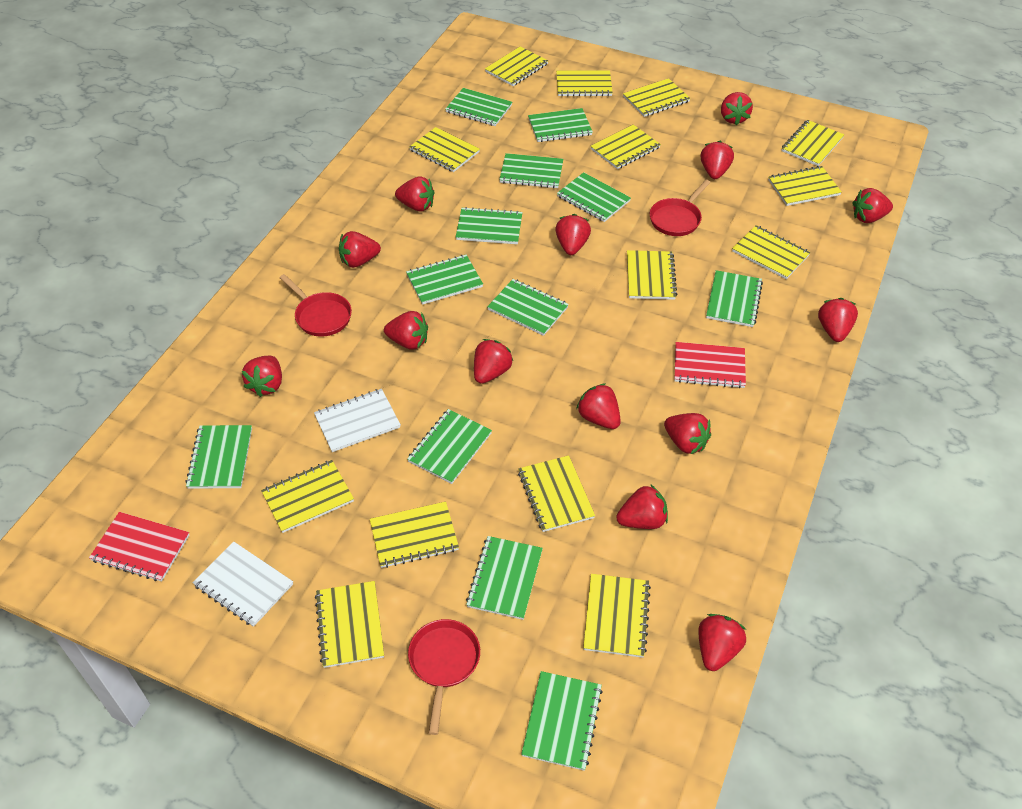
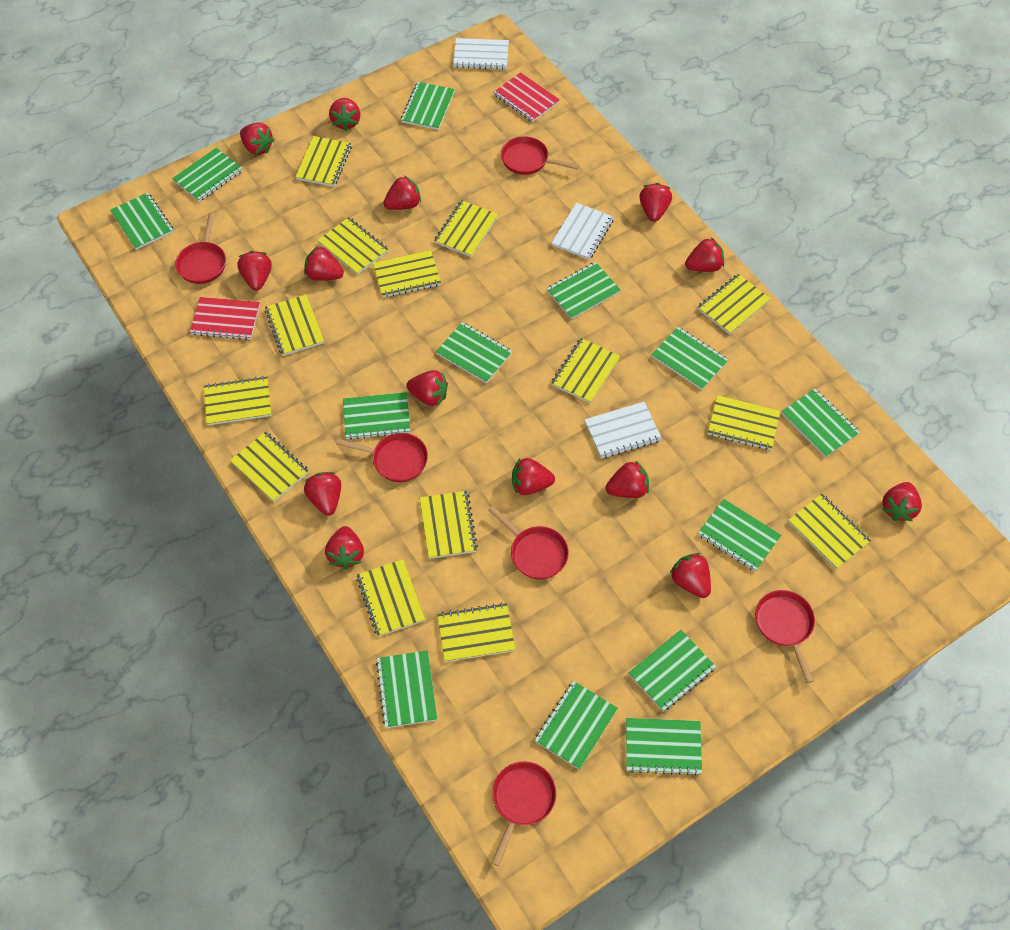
green notebook: [185,425,252,489] [406,255,483,305] [407,409,492,484] [446,88,512,126] [456,207,522,244] [466,536,543,620] [487,279,569,336] [499,153,563,188] [521,671,603,771] [528,108,593,142] [557,172,631,222] [706,270,763,327] = 12 -> [110,193,173,250] [172,148,243,202] [343,392,410,440] [376,650,437,728] [401,82,455,130] [436,322,512,383] [535,681,618,770] [547,262,621,319] [626,718,702,775] [628,630,716,712] [651,327,729,390] [698,499,782,571] [781,389,860,458] = 13
red pan: [279,274,352,337] [408,619,480,735] [650,180,711,236] = 3 -> [175,213,226,284] [336,433,428,482] [488,506,569,580] [492,761,556,866] [501,136,579,175] [755,590,815,683] = 6
white notebook: [192,541,293,627] [314,389,401,452] = 2 -> [453,38,509,70] [551,203,614,260] [584,402,662,459] = 3

